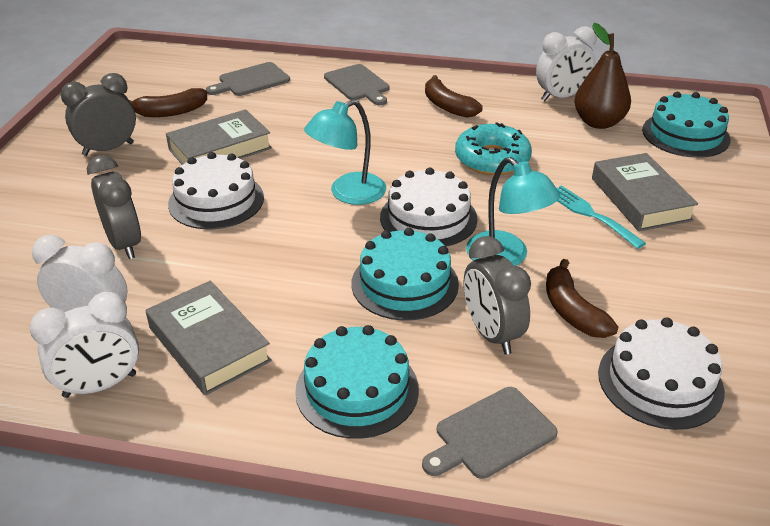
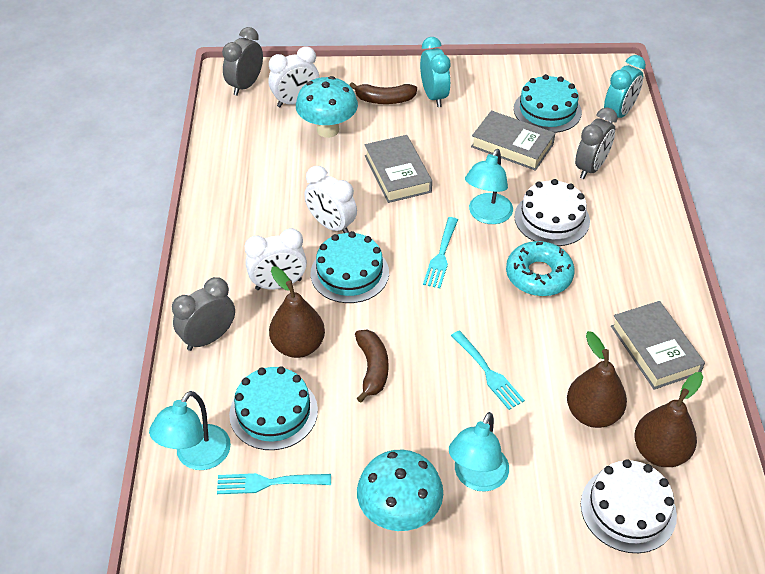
brown banana: [129,88,207,117] [425,75,483,118] [546,259,618,338] = 3 -> [350,82,417,104] [355,330,388,403] = 2
brown pear: [574,23,631,129] = 1 -> [269,266,325,358] [567,331,627,428] [634,372,703,467] = 3
grey cutting board: [206,62,290,96] [324,64,390,105] [422,387,558,479] = 3 -> none = 0
turquoise clock: none = 0 -> [420,37,451,107] [604,55,646,123] = 2
turquoise fork: [556,185,646,249] = 1 -> [217,473,331,494] [423,217,458,288] [451,331,525,410] = 3
turquoise lamp: [304,99,386,205] [466,157,560,266] = 2 -> [149,391,231,470] [449,412,509,491] [465,149,513,224] = 3
turquoise mushroom: none = 0 -> [296,76,358,138] [357,450,443,531] = 2
white cake: [168,152,264,229] [380,167,478,247] [598,318,725,430] = 3 -> [514,179,590,246] [581,459,677,553] = 2

